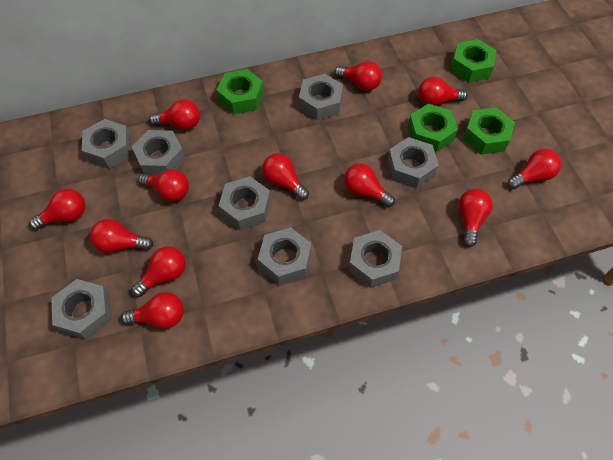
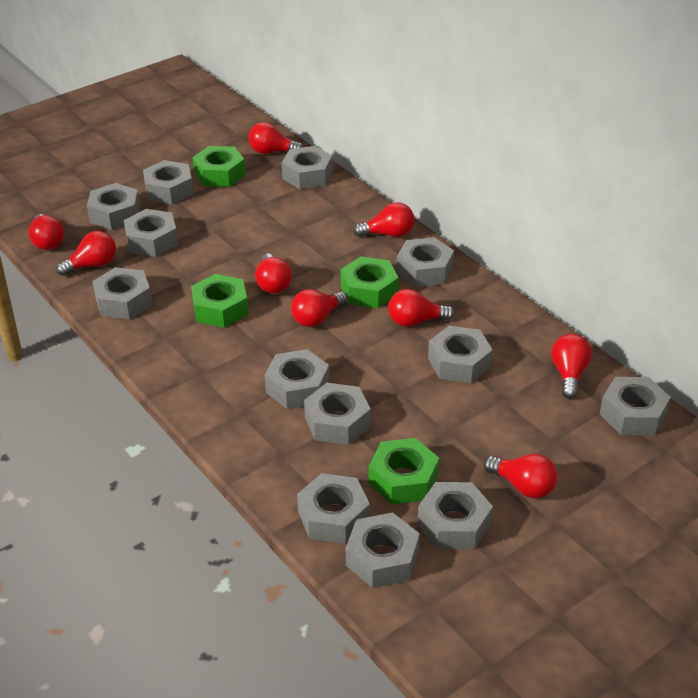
grey nut: [51,279,112,340] [82,119,131,169] [132,130,185,175] [219,176,271,230] [258,227,311,285] [299,74,343,120] [349,230,402,288] [387,137,439,189] = 8 -> [87,183,140,230] [92,267,152,319] [124,209,178,257] [143,160,193,205] [265,349,329,409] [282,146,333,189] [297,473,370,544] [304,383,371,445] [346,512,420,588] [396,237,454,287] [417,482,493,549] [428,326,493,383] [600,377,671,435] = 13
red light bulb: [29,189,85,230] [90,219,153,253] [121,292,184,329] [131,246,186,297] [138,169,189,202] [149,99,200,130] [262,153,309,200] [334,61,382,91] [344,164,395,207] [418,77,468,106] [458,189,493,247] [508,149,561,189] = 12 -> [28,214,64,250] [56,231,116,276] [248,122,303,154] [255,254,292,294] [291,289,348,327] [353,202,414,237] [388,289,454,327] [484,454,558,499] [551,334,592,399] = 9

